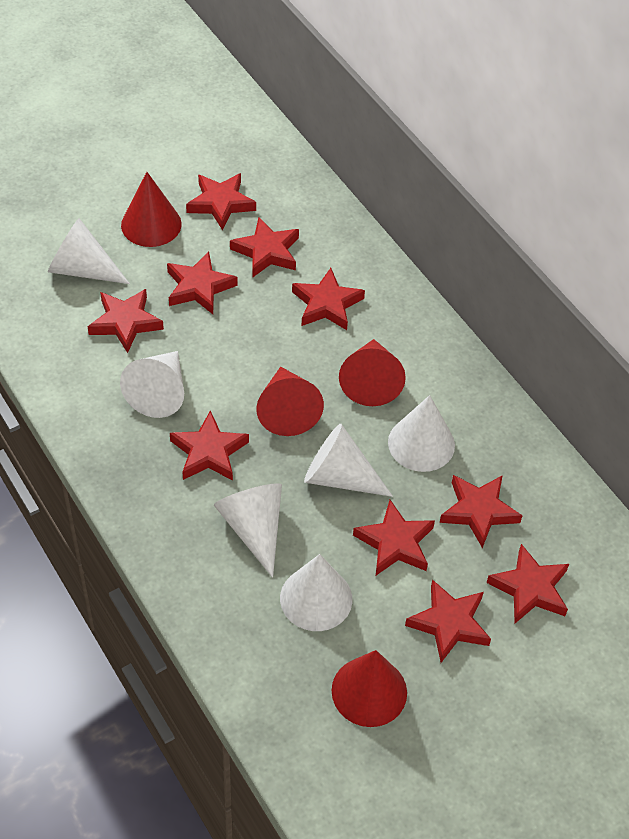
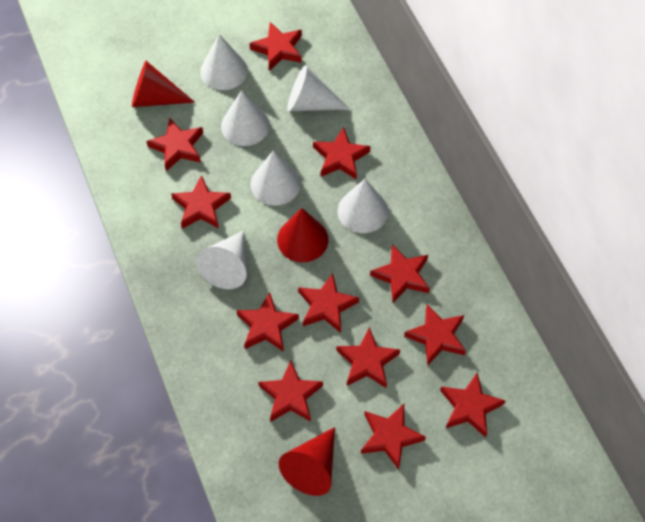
red cone: [121,172,182,247] [256,367,324,436] [332,650,407,727] [339,339,406,406] = 4 -> [132,61,195,107] [277,208,329,262] [279,427,335,496] = 3
red star: [87,289,164,353] [167,252,238,314] [170,410,249,481] [186,173,256,230] [230,217,299,277] [292,268,365,330] [353,500,435,575] [405,579,491,663] [440,475,523,548] [487,544,569,623] = 10 -> [146,118,203,171] [171,175,231,229] [236,292,299,352] [249,22,302,71] [258,361,323,422] [298,273,359,333] [313,127,371,180] [336,327,400,388] [361,404,426,470] [370,244,430,303] [404,304,466,365] [440,373,506,437] = 12

